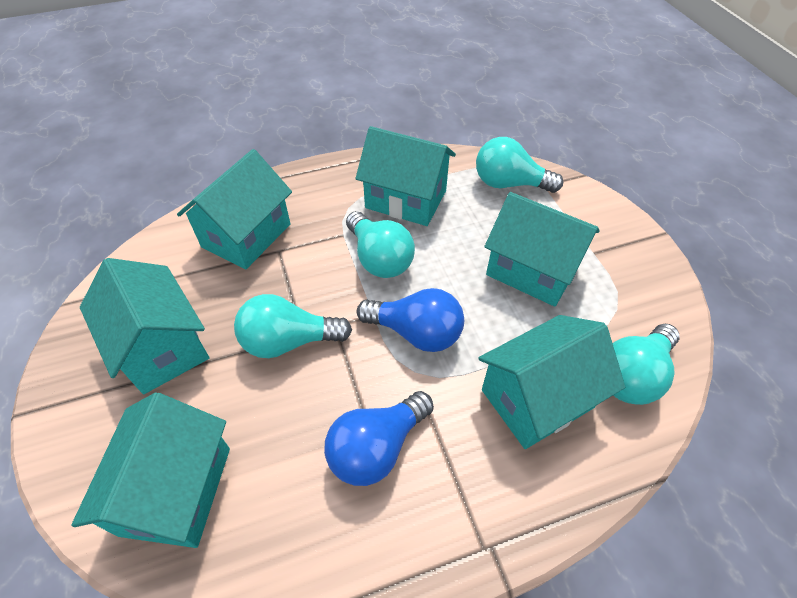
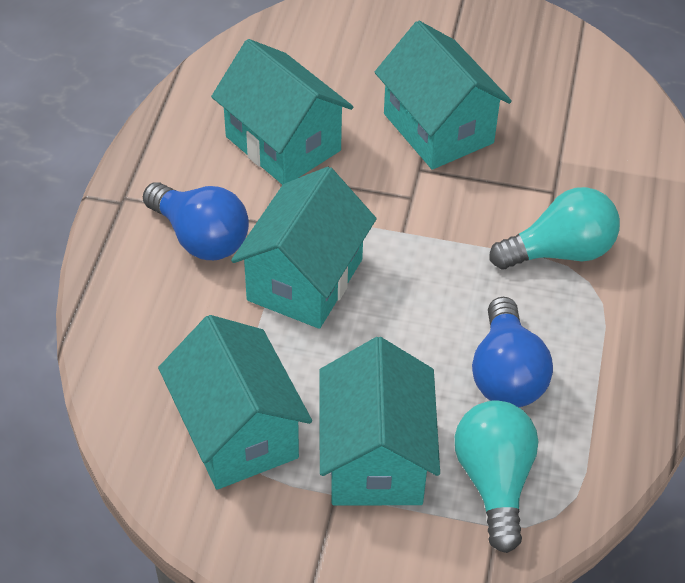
turquoise house: [71,392,230,548] [80,258,209,394] [177,149,292,269] [355,126,456,226] [479,315,625,449] [485,192,600,307] = 6 -> [158,315,312,490] [211,39,353,185] [231,167,377,329] [319,337,440,505] [374,21,512,170] = 5
turquoise light bulb: [234,294,352,358] [346,211,415,278] [476,137,563,193] [613,324,680,405] = 4 -> [455,400,538,553] [489,187,620,269] = 2

